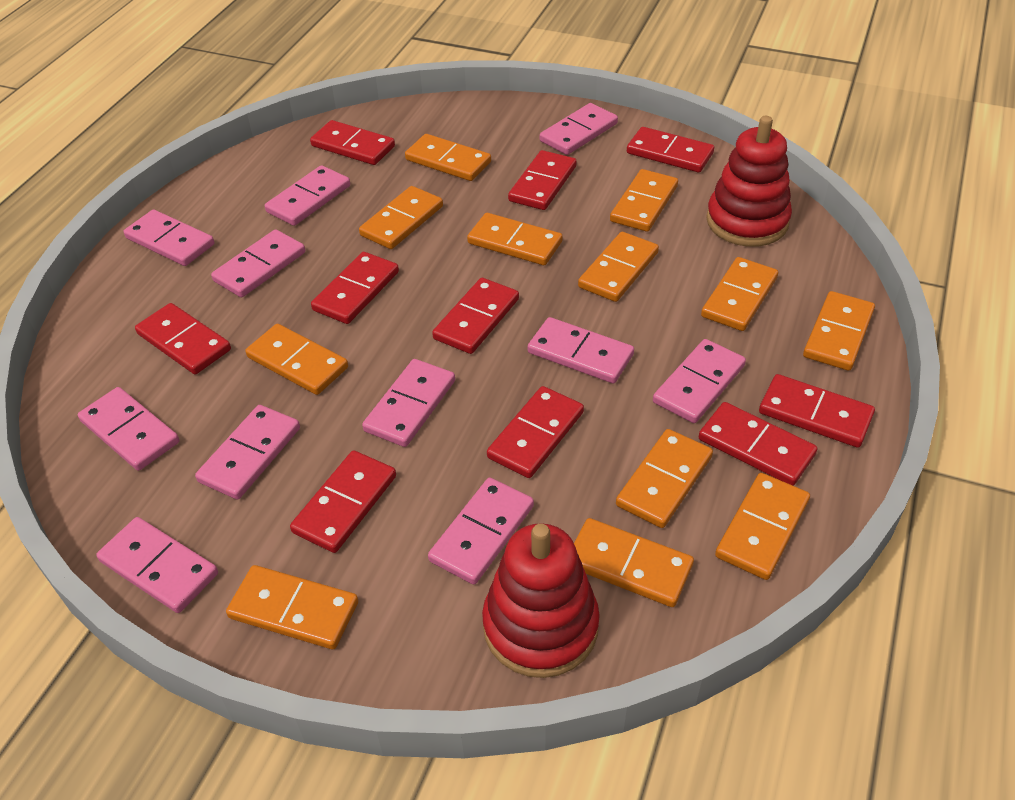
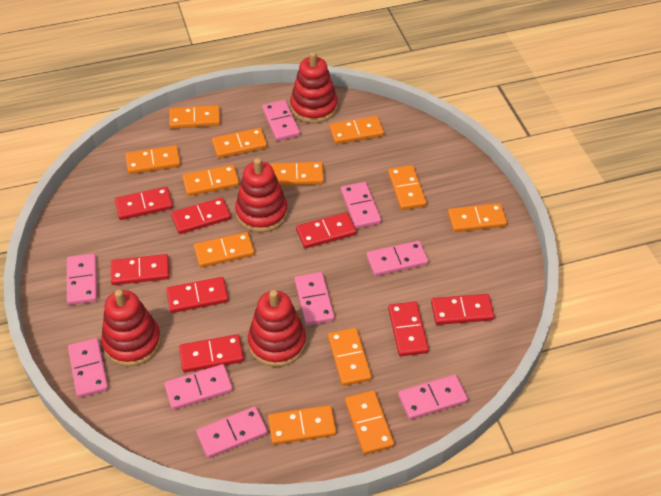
pink domino: [78,387,179,471] [96,517,218,613] [124,210,214,266] [195,405,300,500] [211,229,305,297] [265,165,350,226] [362,359,455,447] [428,478,534,585] [528,317,634,383] [540,103,618,155] [653,339,746,423] = 11 -> [67,254,97,305] [68,338,108,398] [164,364,233,410] [196,406,268,458] [262,100,300,141] [295,272,335,325] [341,182,381,229] [367,241,428,276] [398,375,468,420] = 9
red domino: [135,303,231,374] [290,450,396,553] [310,120,395,165] [311,252,399,324] [432,278,519,354] [487,386,584,478] [508,150,577,210] [627,127,714,172] [699,402,817,486] [759,374,875,448] = 10 -> [111,254,170,285] [115,187,173,220] [166,277,229,313] [171,198,231,234] [179,334,244,372] [296,212,357,248] [388,302,429,356] [431,294,495,325] = 8
red stacking toy: [482,523,600,678] [706,116,792,247] = 2 -> [101,289,161,366] [235,158,288,232] [248,290,306,367] [290,52,338,123] = 4

